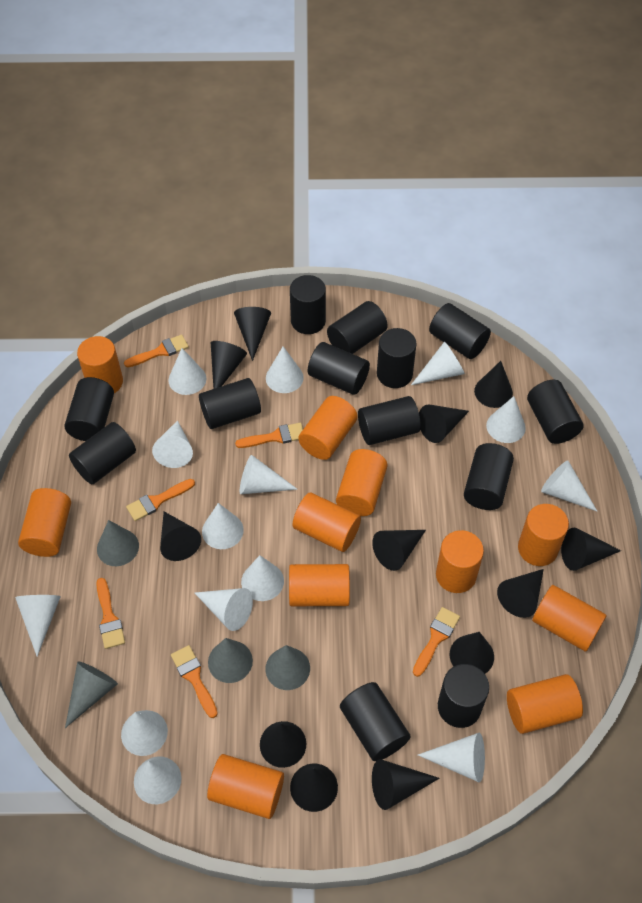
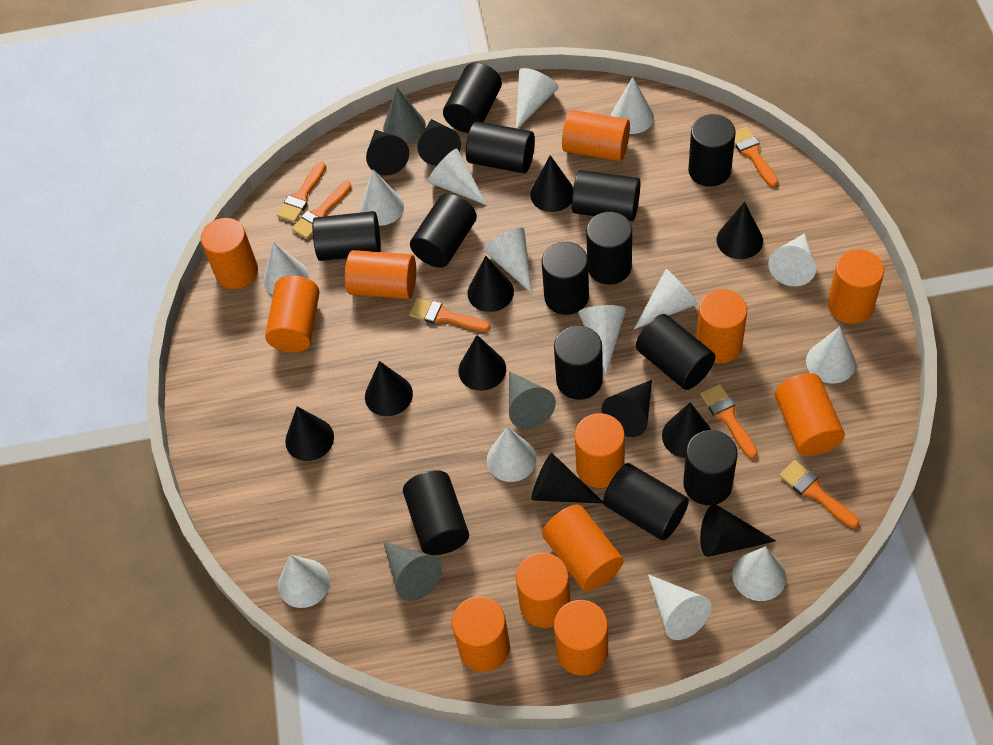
grey cone: [65,661,118,728] [97,520,139,566] [208,638,253,683] [265,645,310,690] = 4 -> [383,88,426,143] [383,541,442,601] [509,371,556,429] = 3
orange cylinder: [18,488,71,557] [77,336,123,393] [207,754,284,819] [289,564,350,606] [293,492,361,552] [298,396,358,460] [336,449,387,516] [436,530,484,593] [507,674,583,734] [518,504,569,566] [532,585,606,651] = 11 -> [201,218,258,289] [265,275,320,352] [345,250,416,299] [452,596,510,672] [516,552,571,628] [542,505,623,591] [554,600,608,676] [562,110,630,161] [574,413,625,488] [696,289,747,364] [775,373,845,456] [828,249,884,324] = 12

